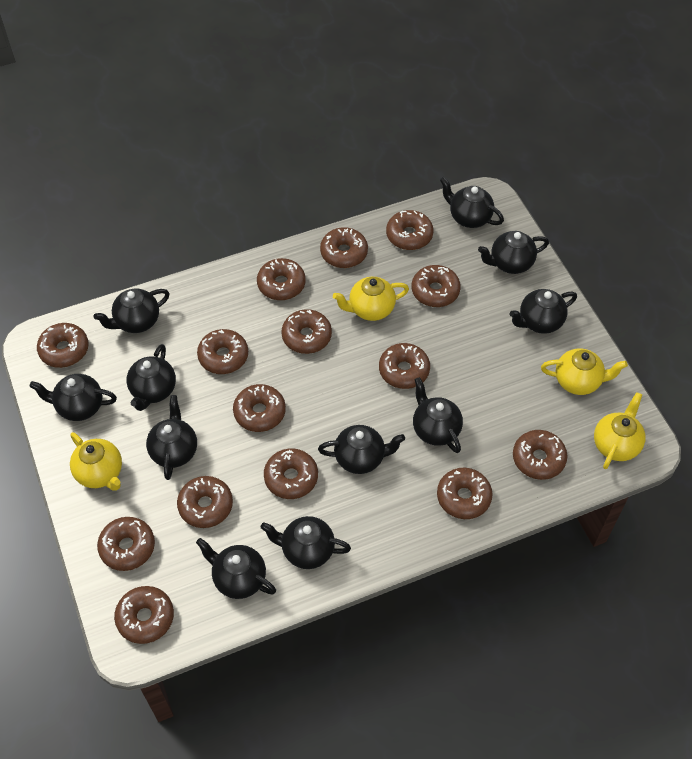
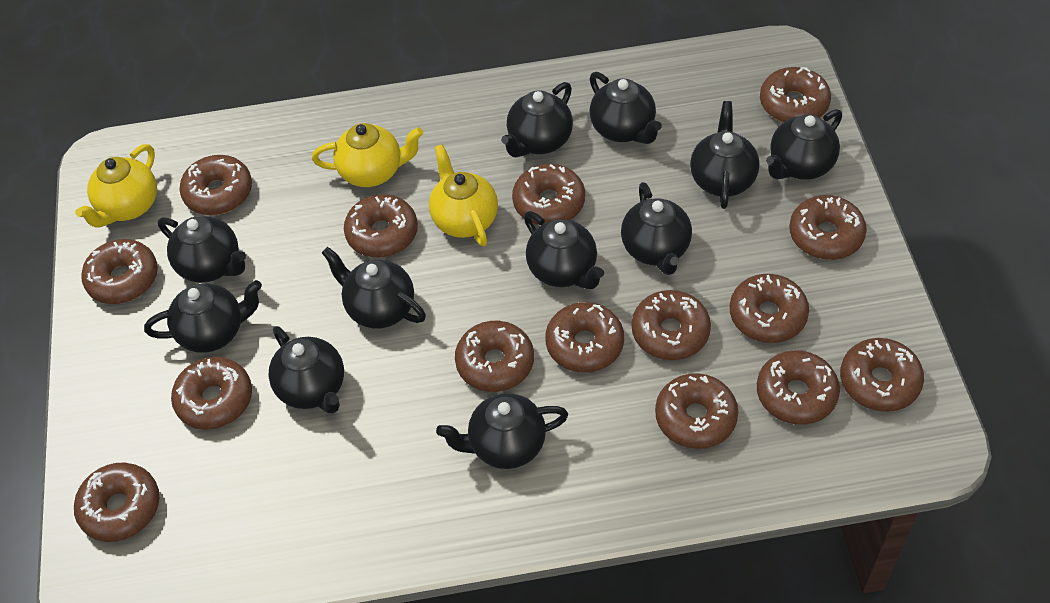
yellow teapot: [70,432,122,491] [333,277,409,321] [541,348,628,395] [594,392,646,469] = 4 -> [75,144,157,228] [312,123,423,187] [429,144,498,246] = 3

